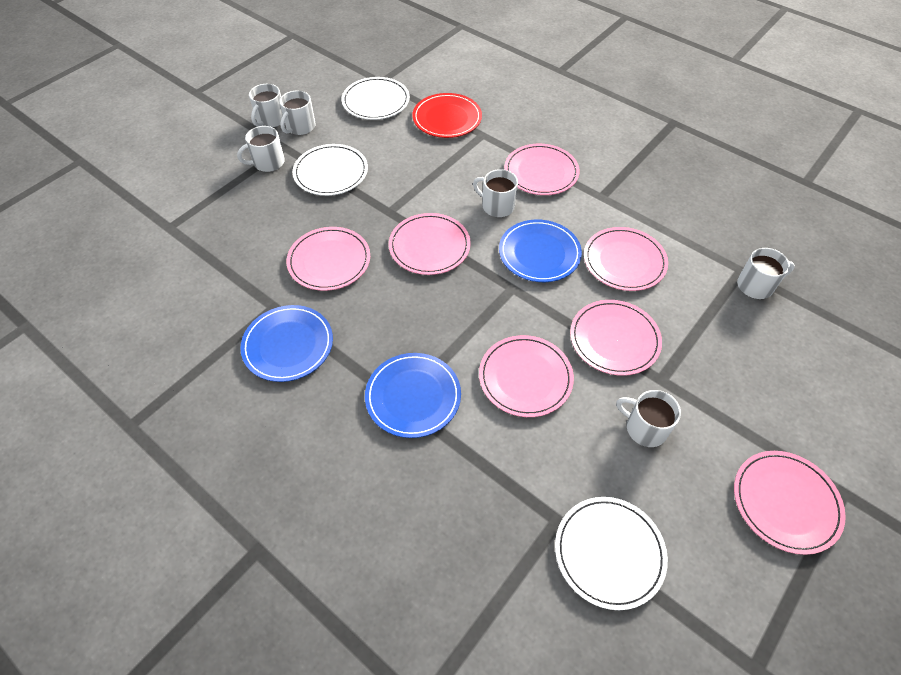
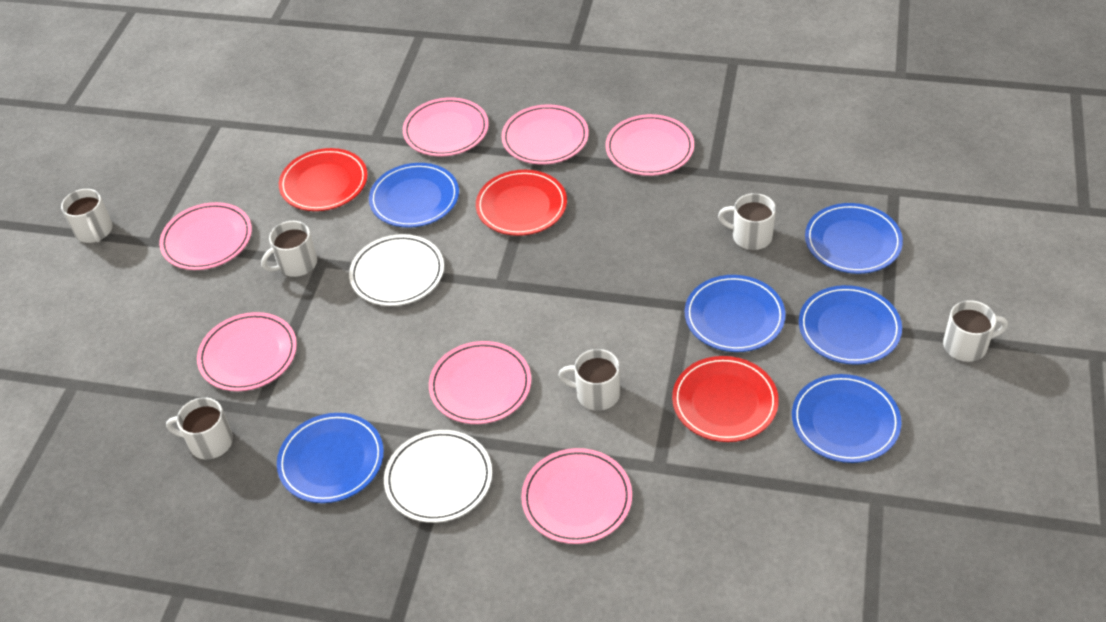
blue plate: [240,305,333,382] [365,353,461,438] [499,219,582,282] = 3 -> [277,413,384,503] [369,163,459,228] [685,275,786,352] [792,374,902,463] [799,285,902,365] [805,203,903,274] = 6
red plate: [412,93,482,138] = 1 -> [279,148,368,211] [476,170,567,236] [672,356,779,442] = 3
white plate: [293,144,368,196] [342,77,410,120] [555,497,668,610] = 3 -> [349,234,444,306] [384,430,492,523] = 2

